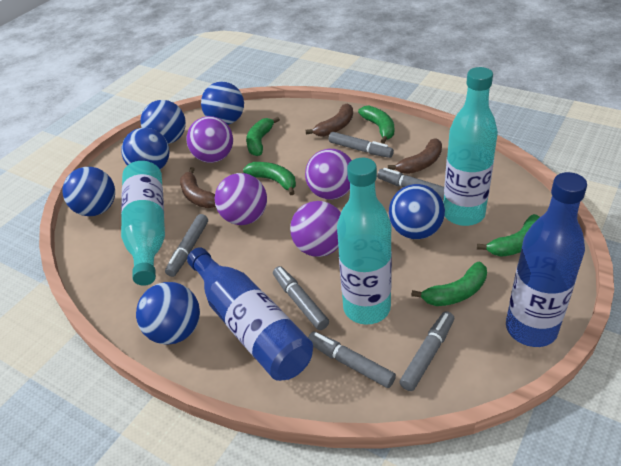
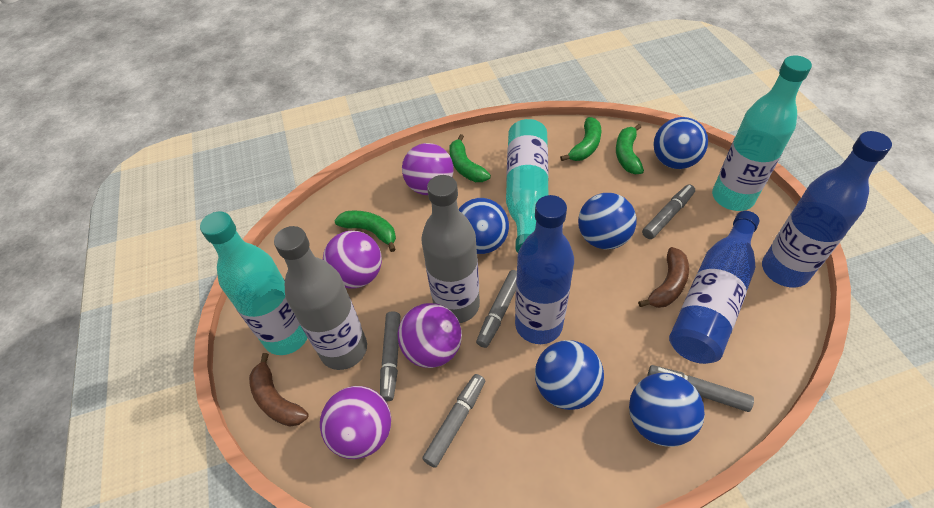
blue ball: [63,167,115,216] [121,128,169,170] [136,282,200,345] [140,100,186,144] [201,82,244,125] [389,184,445,239] = 6 -> [459,198,509,254] [535,340,604,410] [578,193,637,249] [629,373,705,447] [653,117,708,169] = 5
blue bottle: [187,247,313,381] [506,172,587,347] = 2 -> [515,195,574,344] [669,211,759,364] [762,131,892,288] = 3
brown banana: [180,167,216,208] [306,103,353,137] [388,138,442,174] = 3 -> [249,353,308,427] [638,247,689,308] = 2
green banana: [243,162,296,195] [246,117,280,156] [358,106,394,144] [411,262,487,306] [477,214,540,257] = 5 -> [334,211,396,252] [449,134,491,182] [560,117,601,161] [616,124,644,174] = 4
grey bottle: none = 0 -> [274,226,367,370] [421,175,480,323] = 2
grey marker: [165,214,208,277] [273,266,329,330] [308,331,396,388] [329,132,394,158] [377,168,444,200] [399,311,454,391] = 6 -> [380,311,400,401] [422,374,485,468] [476,270,517,348] [642,184,695,239] [647,365,754,412] = 5

